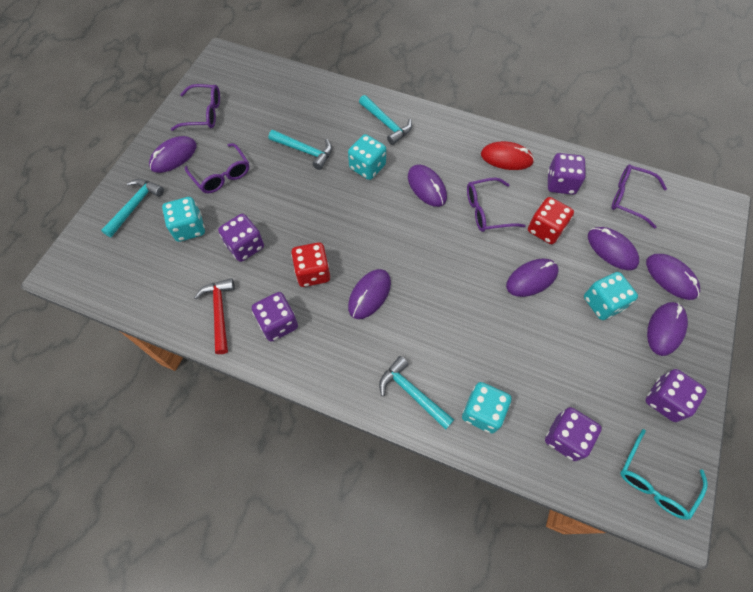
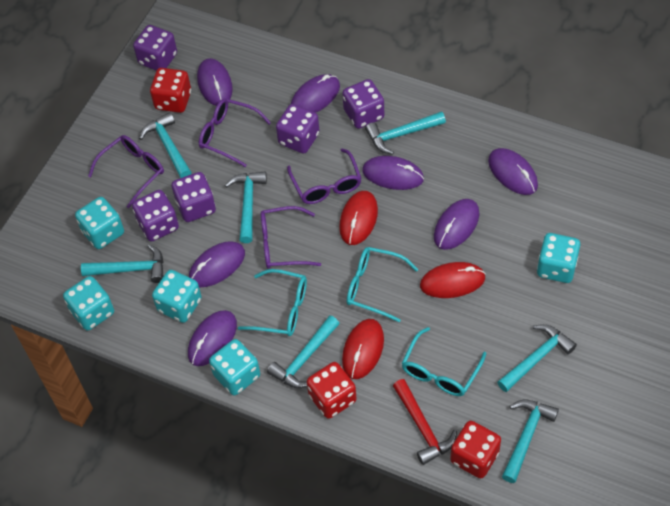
red dice: [291,242,330,287] [528,197,574,244] = 2 -> [150,68,191,113] [307,362,356,419] [450,421,501,478] = 3
red mouse: [481,141,534,170] = 1 -> [339,191,378,245] [342,319,384,379] [420,262,486,298] = 3
turquoise dice: [162,197,205,242] [348,134,386,180] [462,382,511,434] [584,272,638,320] = 4 -> [63,276,114,331] [75,197,124,249] [152,270,202,323] [209,339,260,395] [537,233,580,283] = 5
turquoise glasses: [620,429,708,520] = 1 -> [238,269,307,336] [347,247,419,322] [401,327,486,396] = 3
turquoise hammer: [101,179,164,237] [269,130,332,170] [359,95,412,145] [379,356,454,430] = 4 -> [81,244,163,283] [139,112,192,178] [225,172,267,243] [267,315,340,388] [365,111,446,155] [497,324,577,392] [502,400,559,483] = 7

